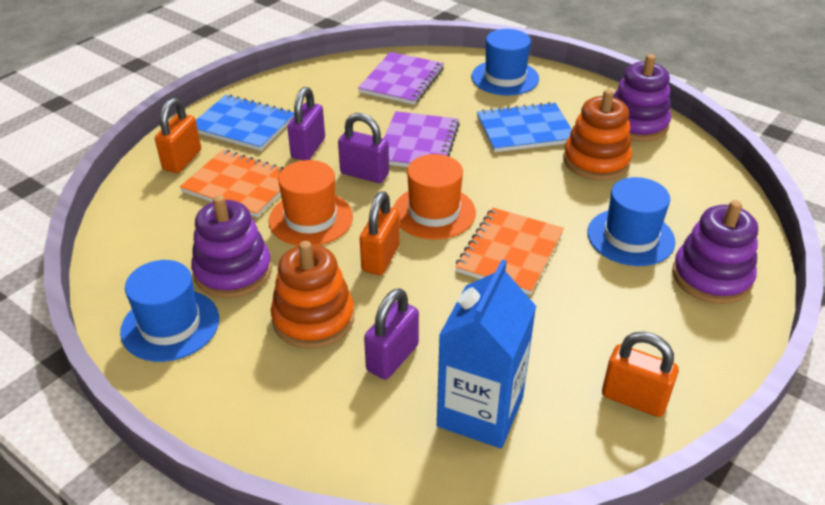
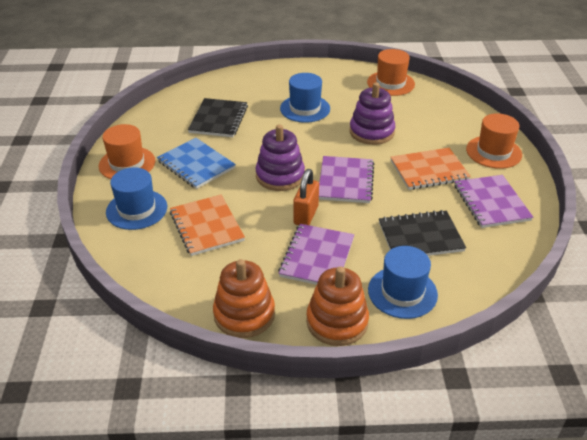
black notebook: none = 0 -> [188,98,248,137] [379,210,466,256] = 2
blue carton: [437,259,536,448] = 1 -> none = 0
blue notebook: [196,95,294,151] [477,102,572,152] = 2 -> [157,138,236,189] = 1
orange hat: [269,160,353,246] [393,154,476,240] = 2 -> [99,124,155,179] [367,49,415,96] [466,113,522,169] = 3
orange padlock: [155,98,201,173] [360,191,400,275] [602,331,679,417] = 3 -> [293,169,319,225] = 1
purple notebook: [358,52,444,105] [384,111,460,167] = 2 -> [278,224,354,285] [319,156,374,203] [455,175,533,228] = 3
purple padlock: [287,87,325,160] [338,113,389,183] [364,288,419,380] = 3 -> none = 0
purple stacking toy: [191,195,272,298] [613,54,671,142] [672,200,758,304] = 3 -> [255,124,305,191] [350,82,395,145] = 2

